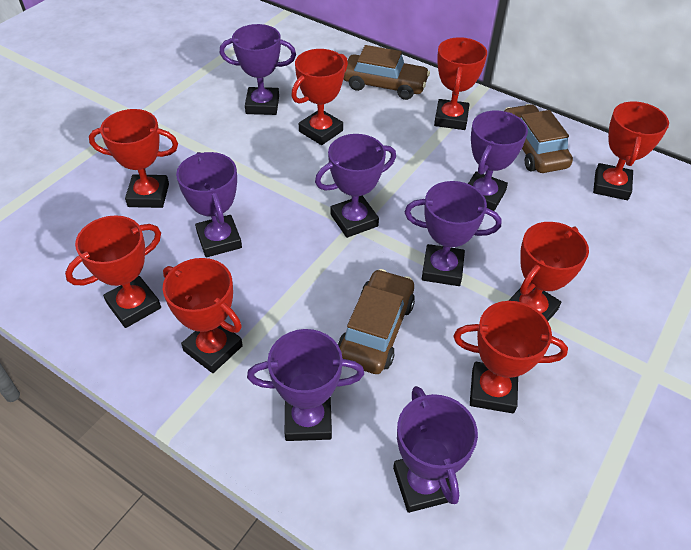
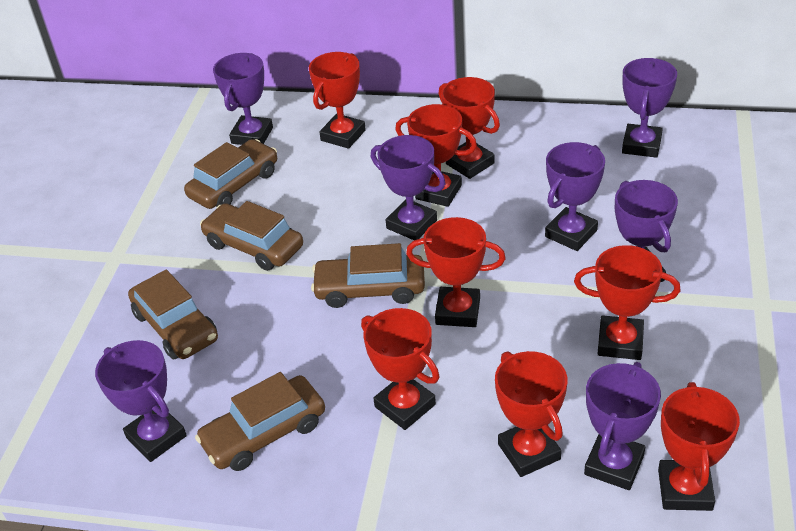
brown car: [338,269,415,374] [343,45,430,100] [504,104,573,173] = 3 -> [128,269,218,360] [184,139,277,209] [195,372,325,471] [200,201,303,271] [311,243,425,308] = 5

